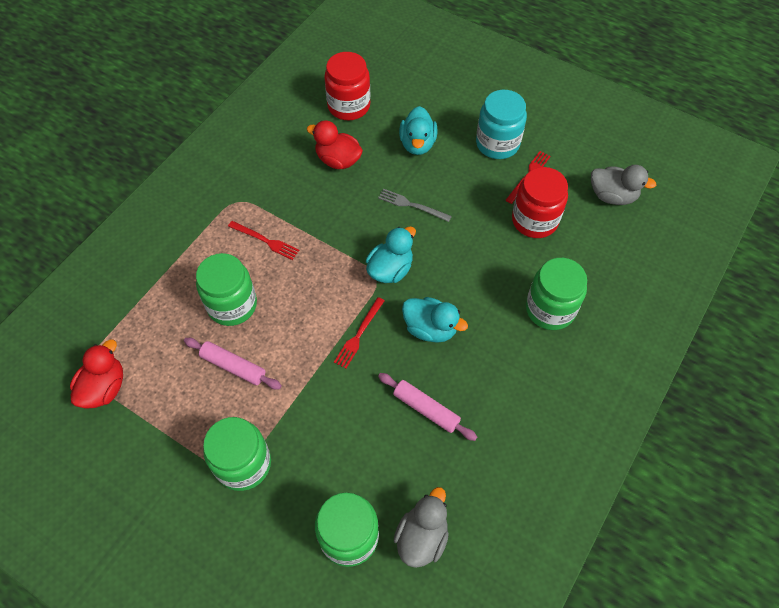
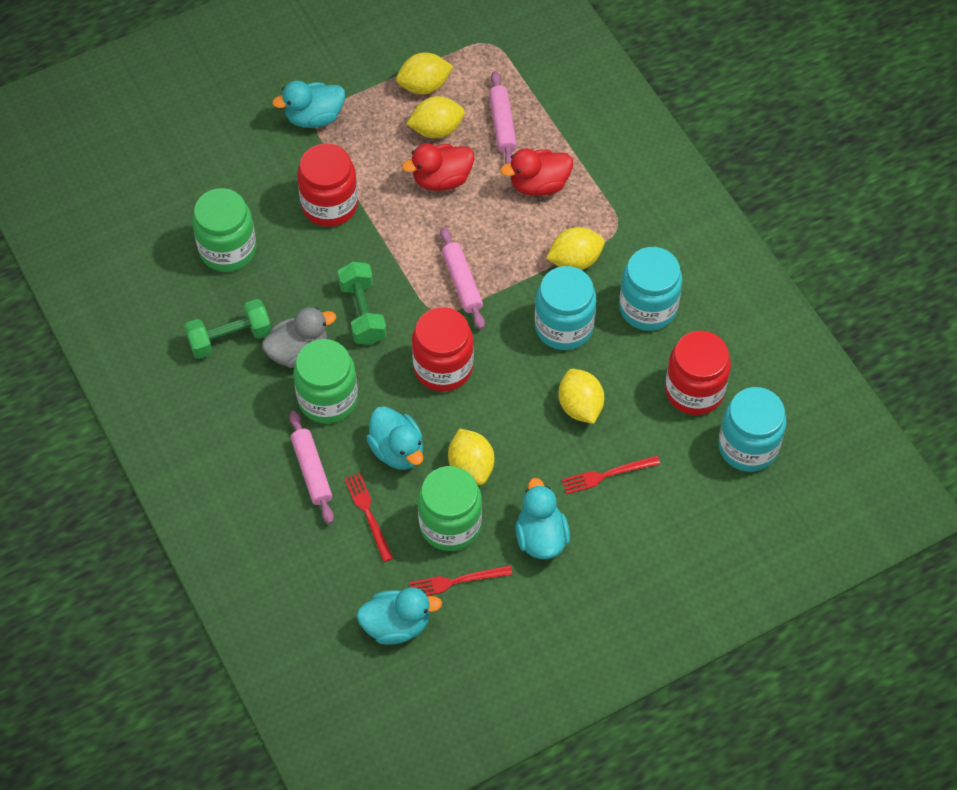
green dumbbell: none = 0 -> [184,299,271,359] [338,261,387,345] = 2
green jar: [196,253,257,326] [203,417,271,491] [315,492,379,567] [526,258,587,330] = 4 -> [192,188,256,272] [293,339,358,424] [418,466,482,551] = 3
grey duck: [394,487,449,568] [591,165,656,205] = 2 -> [262,307,336,368] = 1
grey fork: [378,189,452,222] = 1 -> none = 0
pink rolling pin: [184,338,282,389] [378,373,477,441] = 2 -> [289,411,334,524] [440,227,485,330] [489,71,517,164] = 3
red jar: [324,52,371,120] [512,167,568,238] = 2 -> [297,143,358,227] [412,307,474,392] [665,331,731,415] = 3
turquoise duck: [366,226,416,283] [399,106,438,155] [402,297,468,343] = 3 -> [272,81,345,128] [356,588,442,645] [366,406,423,470] [515,478,570,559] = 4
turquoise jar: [476,90,527,159] = 1 -> [535,266,596,350] [619,247,683,331] [718,387,787,472] = 3
yellow lemon: none = 0 -> [396,53,453,95] [407,96,465,139] [448,428,494,485] [546,227,605,270] [559,369,604,424] = 5

